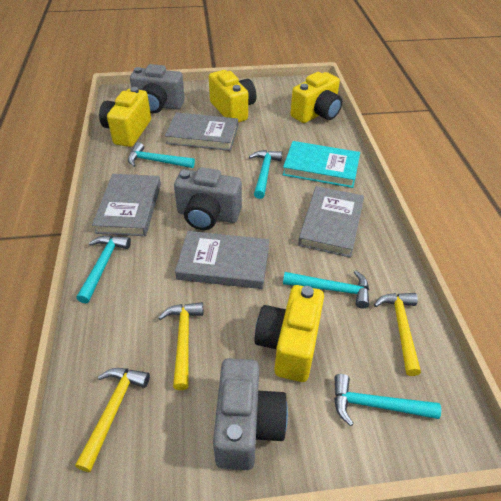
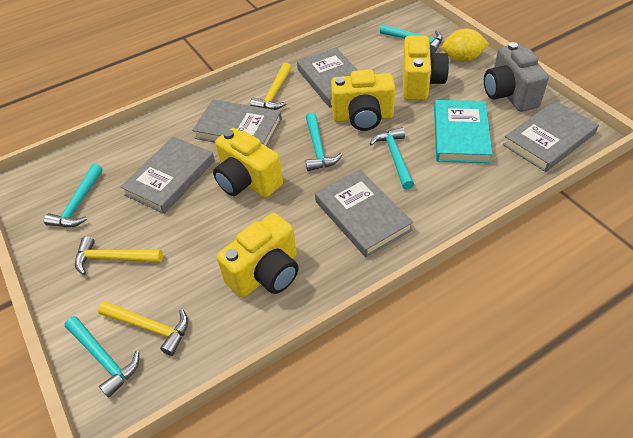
grey book: [92,174,161,236] [165,112,238,151] [175,231,269,289] [298,186,364,258] = 4 -> [120,136,215,214] [192,100,282,147] [297,48,358,108] [315,170,413,257] [503,101,599,172] = 5
grey camera: [130,64,185,113] [174,167,242,230] [213,358,288,470] = 3 -> [484,42,549,112] = 1
yellow lemon: none = 0 -> [442,28,489,62] = 1

